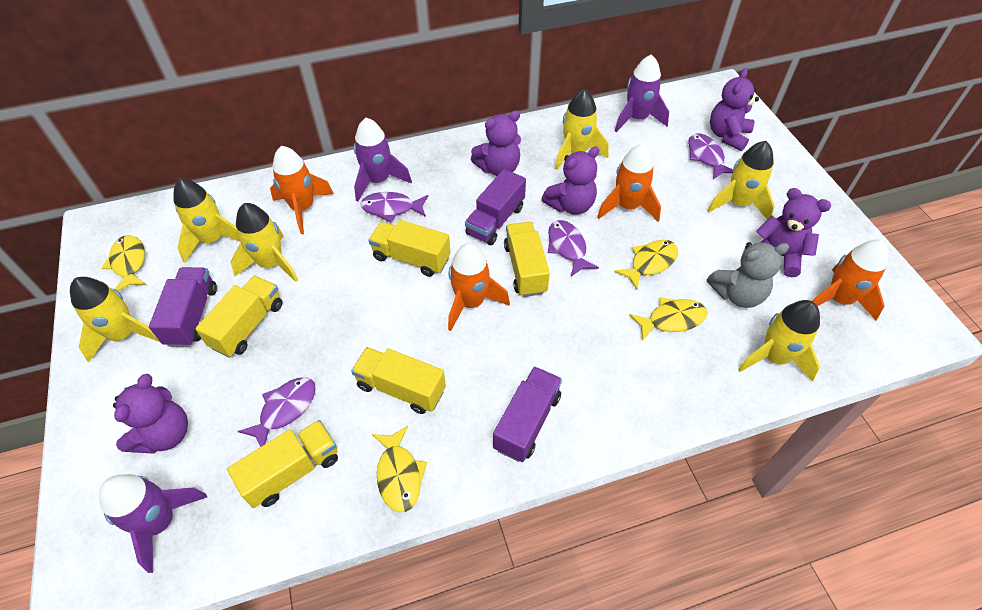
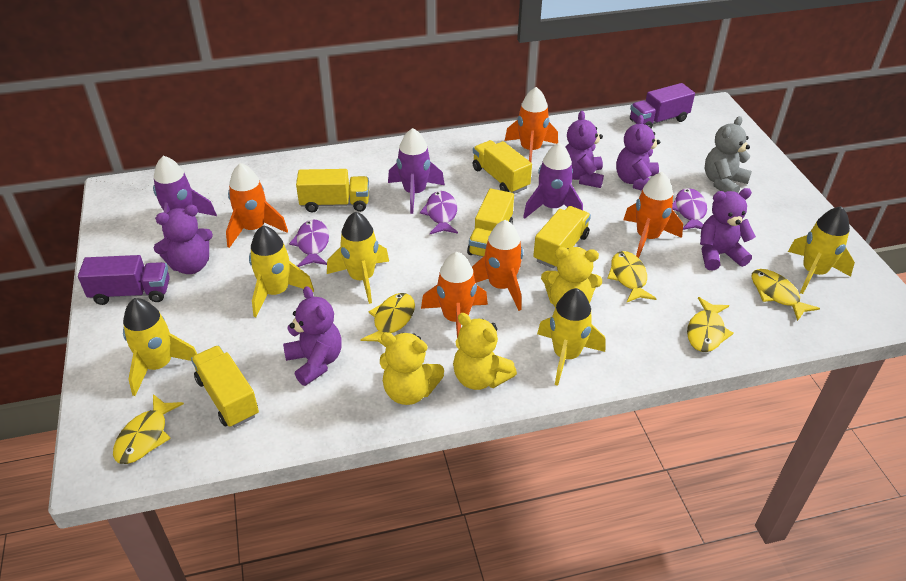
orange rocket: [270,146,334,234] [448,243,510,331] [597,144,661,222] [812,240,888,321] = 4 -> [226,163,288,248] [421,252,488,338] [472,220,523,311] [505,87,558,162] [623,172,683,258] = 5
purple fish: [238,377,316,447] [360,192,428,222] [548,220,599,276] [688,133,734,179] = 4 -> [289,220,329,267] [420,191,458,234] [672,188,707,230] = 3
purple truck: [149,267,217,347] [465,169,526,245] [493,367,562,462] = 3 -> [78,255,170,305] [630,83,695,129] = 2
yellow fish: [102,235,146,291] [372,426,427,512] [614,240,678,289] [629,297,707,341] = 4 -> [113,394,184,464] [360,293,415,347] [607,251,657,302] [687,297,734,352] [751,269,820,321] = 5
yellow rocket: [70,277,160,362] [174,178,240,263] [230,203,298,282] [555,89,609,170] [707,141,775,219] [738,300,820,382] = 6 -> [123,298,197,396] [249,225,314,317] [327,211,389,304] [537,288,605,386] [788,206,855,294] = 5
yellow teddy bear: none = 0 -> [380,332,444,405] [453,313,517,390] [541,247,602,307] = 3

